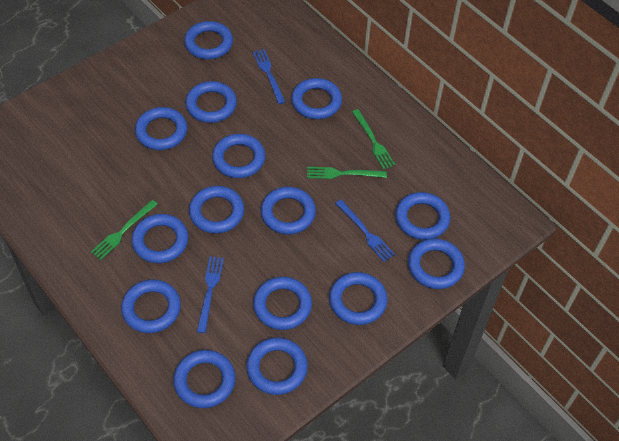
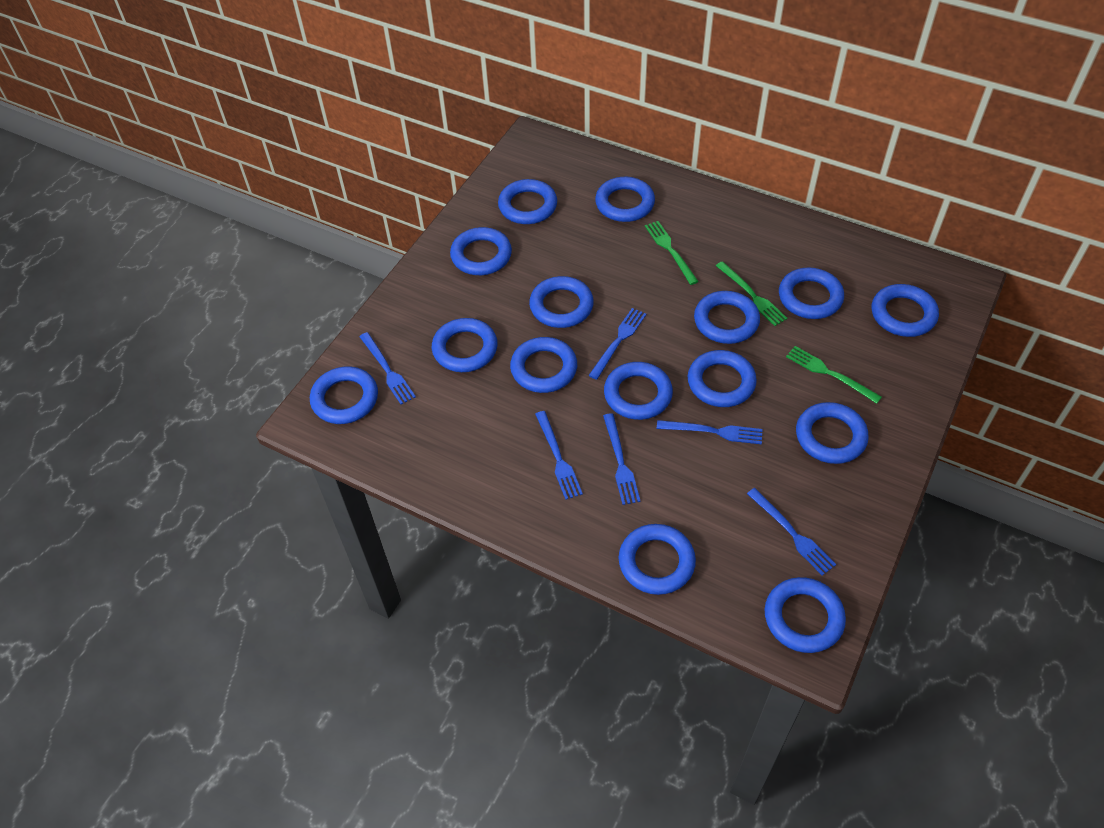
blue fork: [197,256,224,333] [253,49,285,104] [335,199,395,262] = 3 -> [359,332,416,404] [535,411,583,500] [588,308,646,380] [603,413,641,505] [657,420,763,444] [747,488,836,575] = 6

